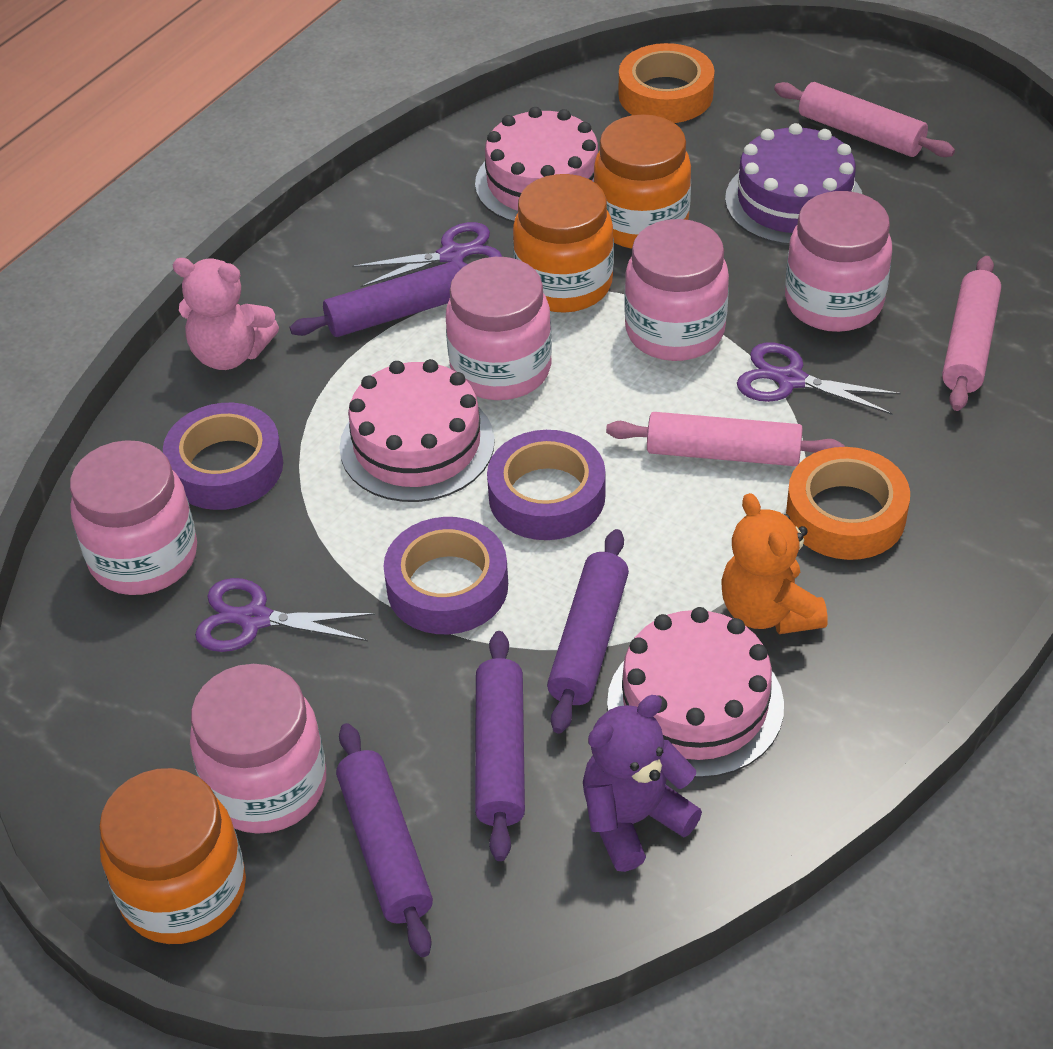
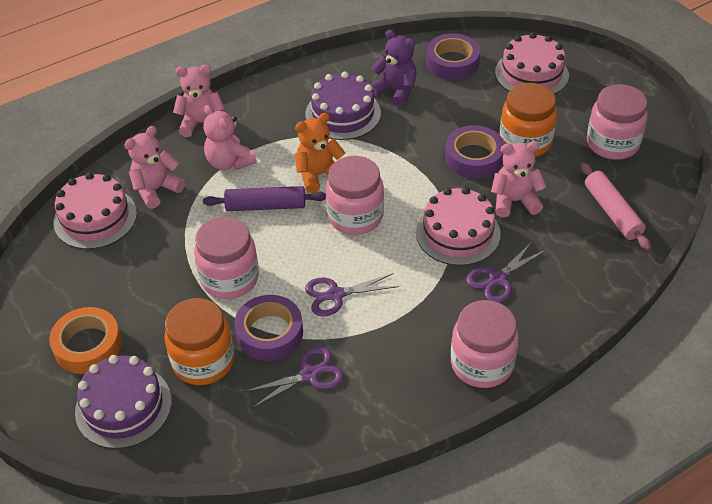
orange jar: [99,768,246,944] [513,174,614,313] [593,114,691,249] = 3 -> [164,298,234,385] [500,83,557,157] = 2
orange tape: [619,43,714,123] [786,447,910,560] = 2 -> [49,307,122,374] = 1
pink jar: [70,440,197,595] [190,664,326,834] [446,257,552,400] [624,219,729,361] [785,191,892,332] = 5 -> [194,217,259,299] [326,156,384,235] [451,300,519,388] [587,84,648,160] = 4
pink rolling pin: [606,412,844,466] [774,82,955,157] [942,256,1001,411] = 3 -> [581,162,651,250] = 1
pink teddy bear: [173,258,279,370] = 1 -> [124,126,185,209] [173,65,225,137] [203,105,257,170] [491,141,547,218] = 4
purple cake: [725,123,862,245] = 1 -> [75,355,172,449] [305,72,381,140] = 2
purple rolling pin: [290,262,460,337] [336,723,433,957] [475,631,525,861] [547,529,629,734] = 4 -> [203,186,326,211] = 1

